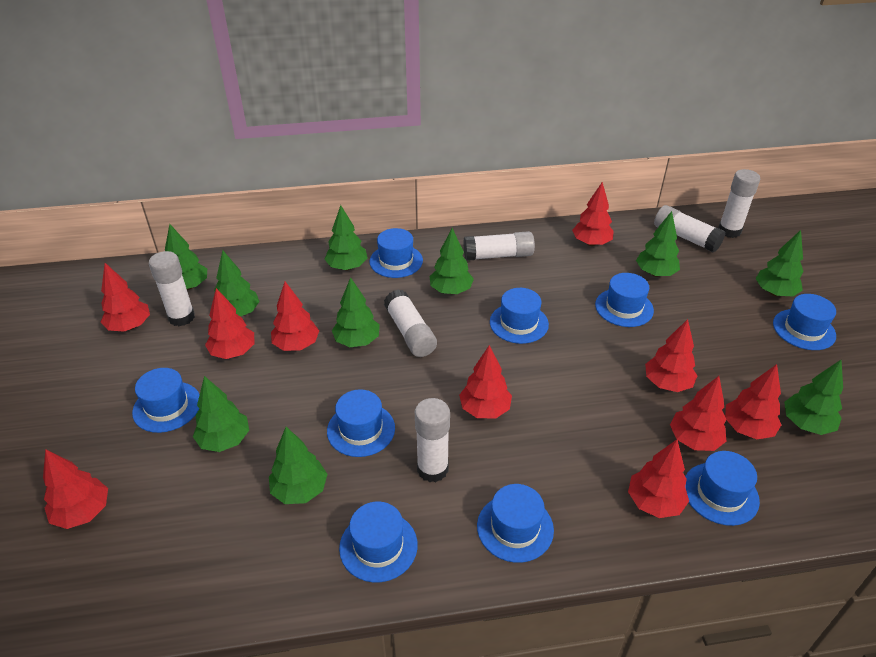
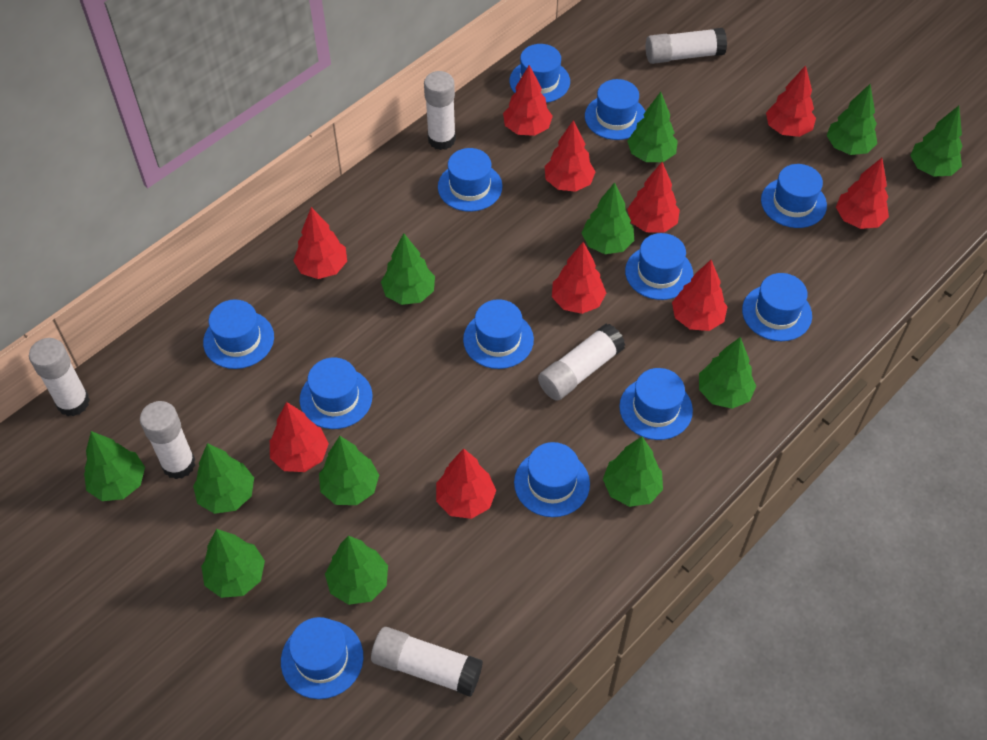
blue hat: [132,368,200,433] [327,389,395,457] [339,501,418,583] [369,228,423,278] [477,484,554,563] [490,288,549,344] [595,273,654,327] [685,451,760,526] [773,294,836,350] = 9 -> [203,299,274,369] [281,617,363,699] [300,358,372,429] [438,148,502,212] [463,299,534,369] [510,44,570,103] [514,442,590,517] [585,79,646,140] [619,368,693,440] [625,233,693,300] [742,273,812,341] [761,164,827,228] = 12
green tree: [165,224,207,290] [193,376,249,452] [214,250,260,317] [269,427,327,504] [325,205,368,270] [332,277,380,347] [430,228,474,294] [636,211,680,277] [755,230,804,297] [784,360,843,435] = 10 -> [84,431,145,501] [193,443,254,514] [201,529,265,598] [319,436,379,505] [325,536,388,605] [381,233,435,305] [582,182,634,254] [603,437,663,507] [627,92,678,162] [699,337,756,409] [826,84,877,155] [910,106,962,176] = 12

